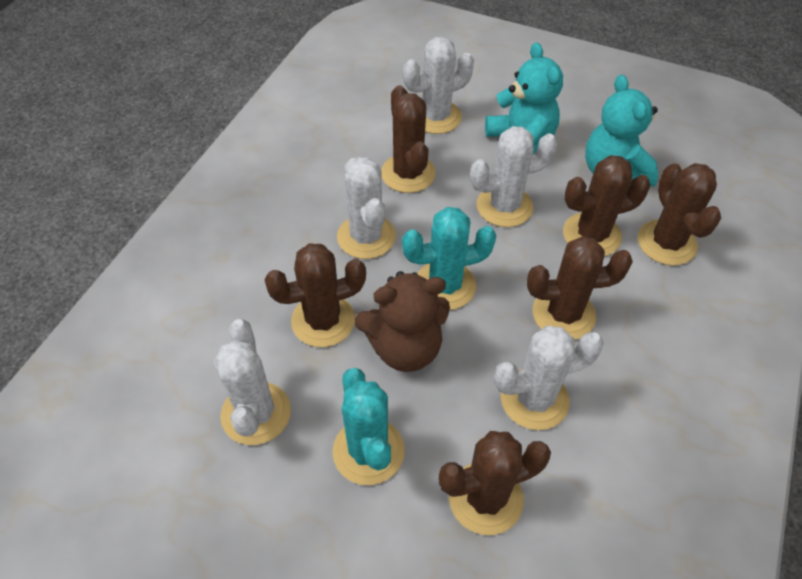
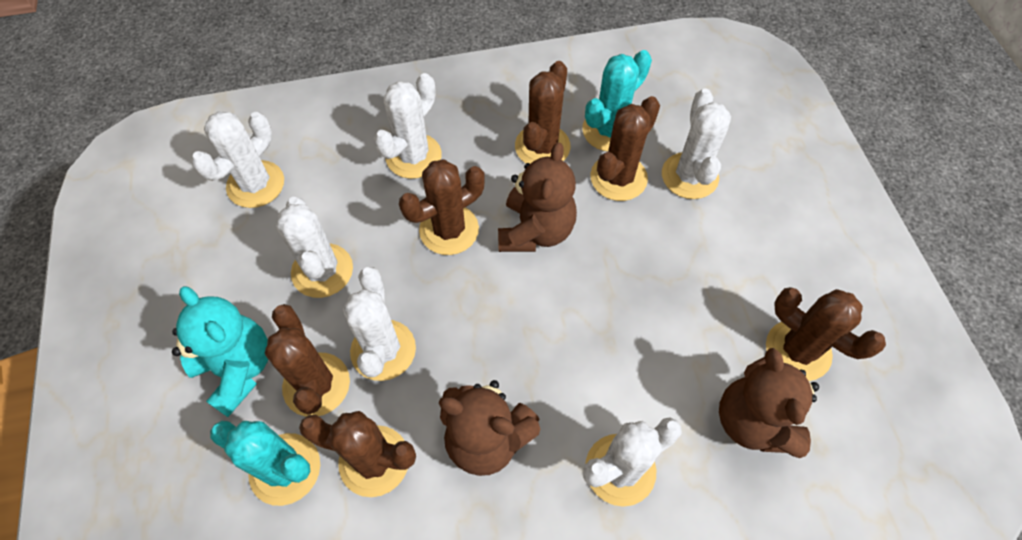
brown teddy bear: [355,271,450,372] = 1 -> [439,380,540,476] [498,142,577,252] [719,348,819,458] = 3
turquoise teddy bear: [485,42,563,154] [585,75,658,186] = 2 -> [172,286,268,417] = 1
white cactus: [214,319,291,445] [337,157,396,259] [403,37,474,134] [470,126,558,227] [494,326,604,430] = 5 -> [191,111,284,208] [276,197,353,298] [343,267,416,381] [373,73,442,179] [583,417,681,507] [662,89,731,199] = 6

